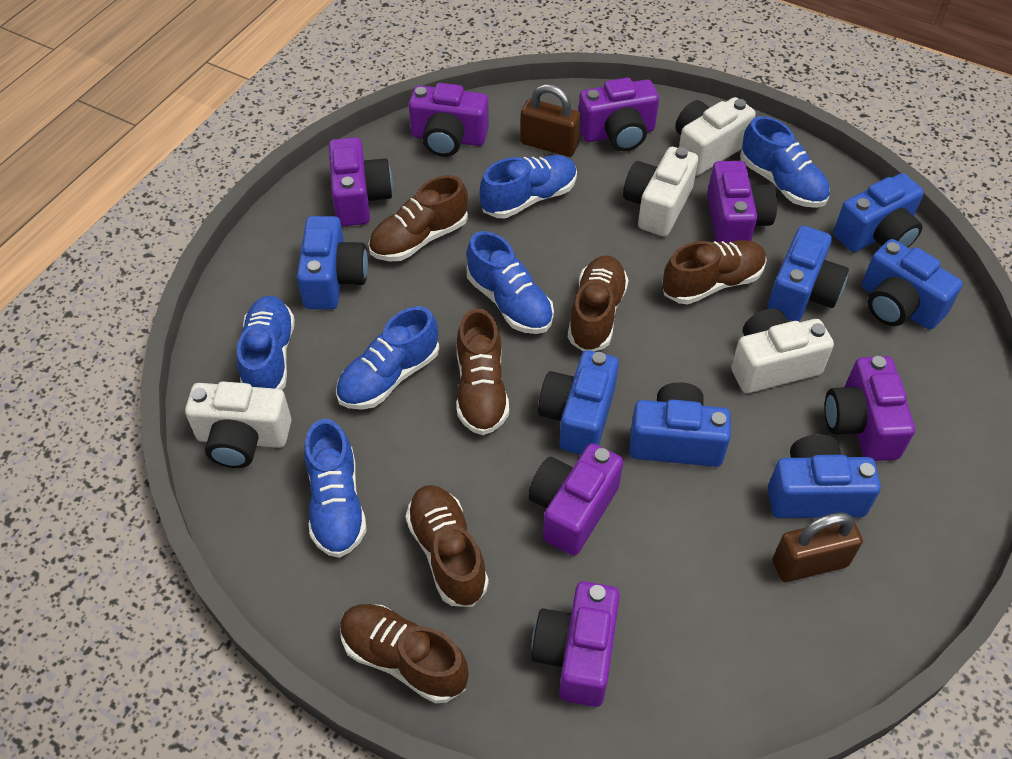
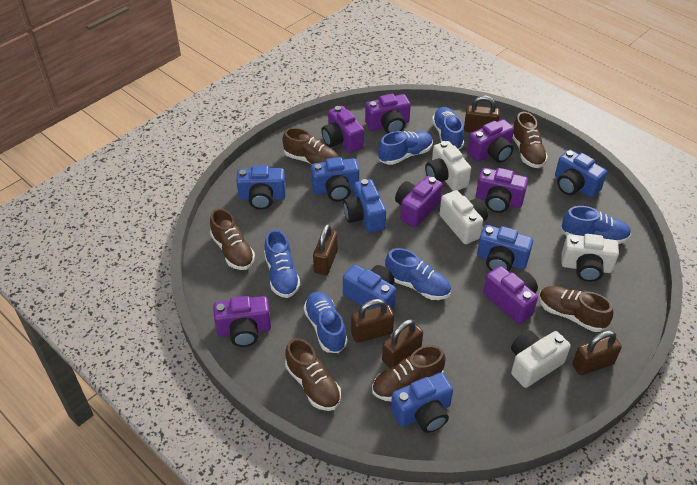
brown padlock: [520,84,581,157] [773,512,863,582] = 2 -> [313,224,338,275] [351,299,394,343] [382,319,423,368] [464,95,500,132] [572,330,622,375] = 5

